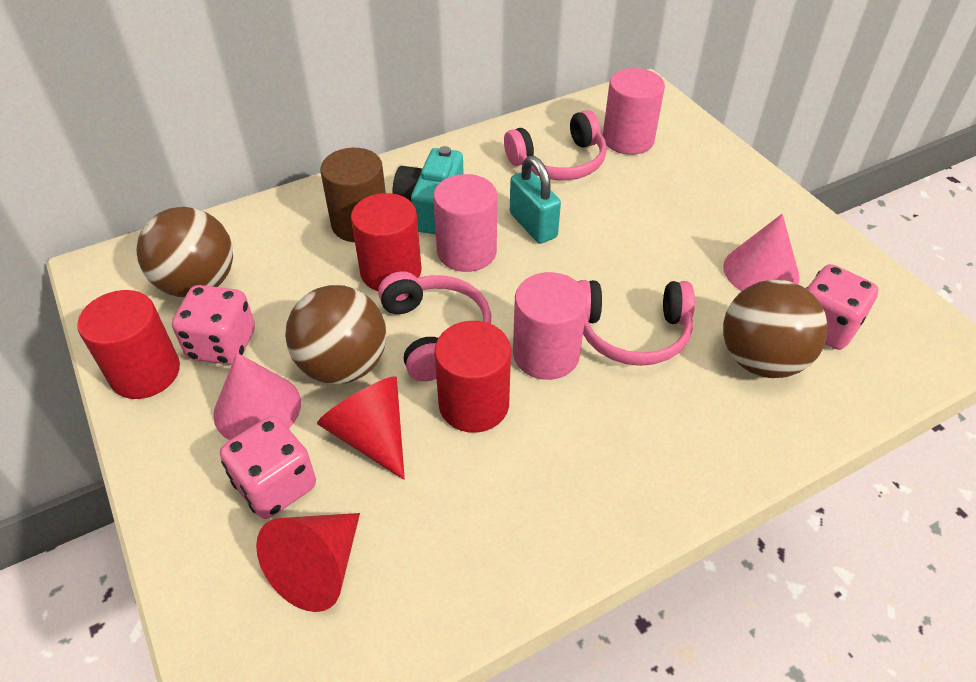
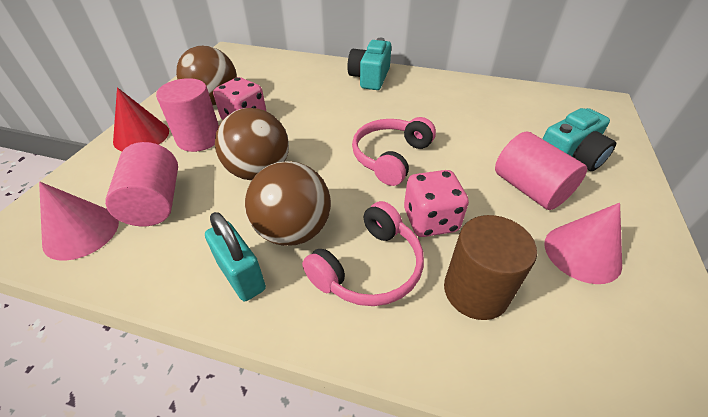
pink dice: [172,285,255,365] [220,416,316,519] [805,264,879,350] = 3 -> [213,77,267,120] [404,170,469,237] = 2
pink headphones: [378,271,491,382] [504,110,607,180] [577,280,695,366] = 3 -> [302,201,424,306] [352,117,436,186] = 2
red cone: [256,513,360,612] [317,376,405,480] = 2 -> [113,87,169,151] = 1
red cylinder: [77,290,180,399] [351,193,421,291] [434,321,511,433] = 3 -> none = 0
turquoise camera: [392,146,464,234] = 1 -> [347,38,391,90] [543,108,616,171] = 2

